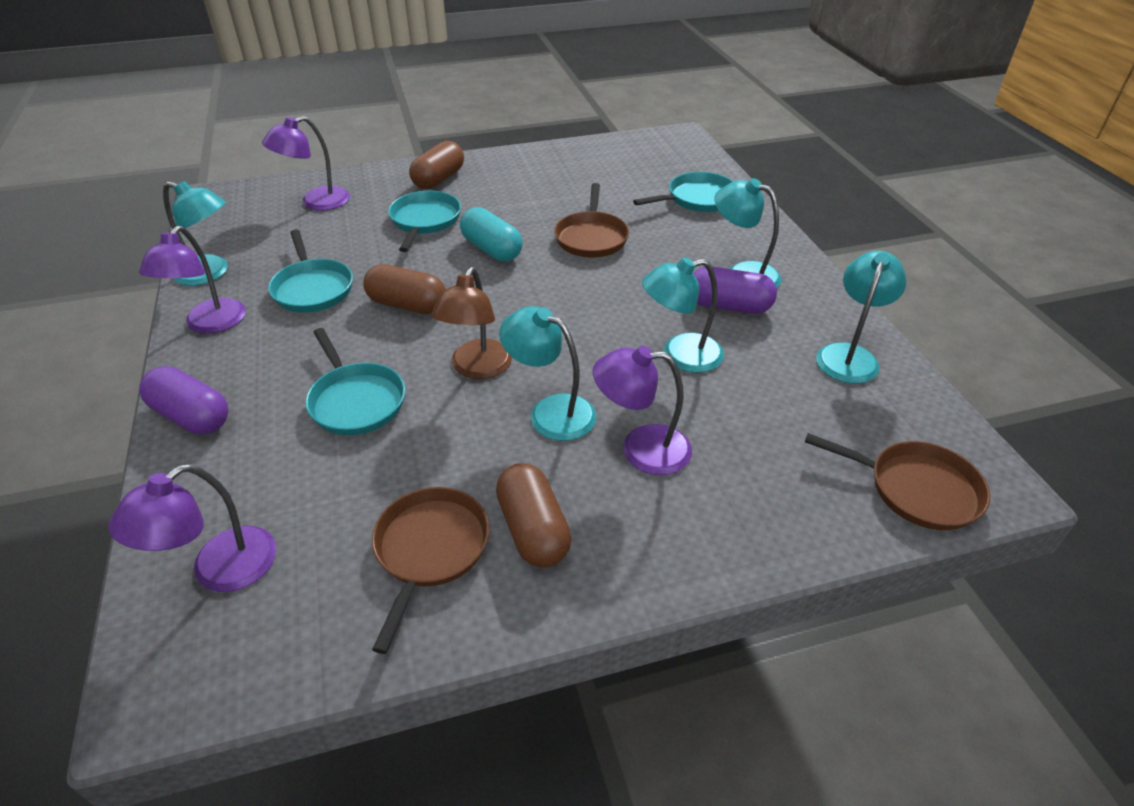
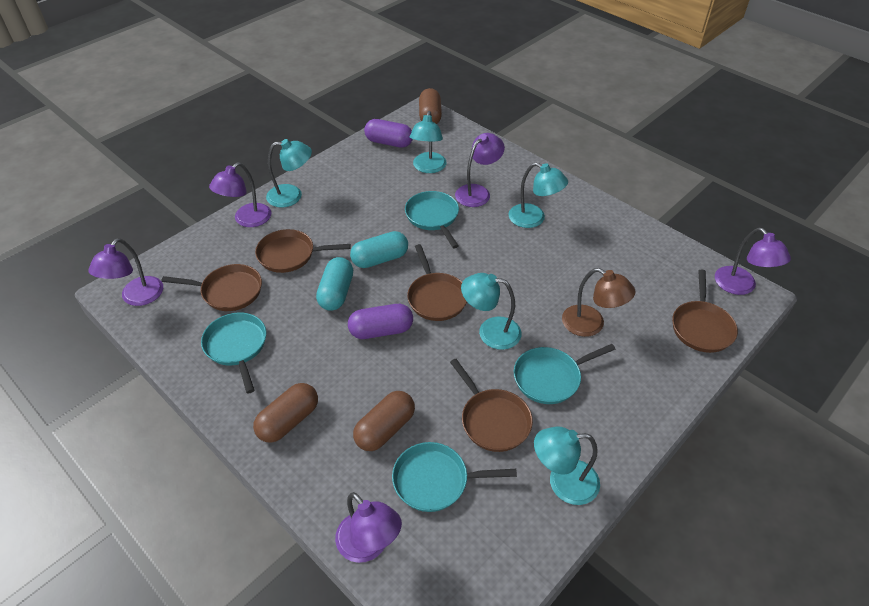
brown pan: [372,487,489,654] [554,183,629,257] [805,433,990,530] = 3 -> [161,264,262,311] [255,229,351,273] [407,244,467,321] [450,359,533,452] [672,270,738,353] = 5
purple lamp: [108,464,276,592] [139,226,246,334] [262,116,350,211] [593,346,692,475] = 4 -> [88,238,163,306] [209,162,271,227] [335,492,402,563] [455,133,505,207] [715,228,791,295] = 5
turquoise capsule: [460,207,523,262] = 1 -> [316,257,353,311] [350,231,408,268] = 2

